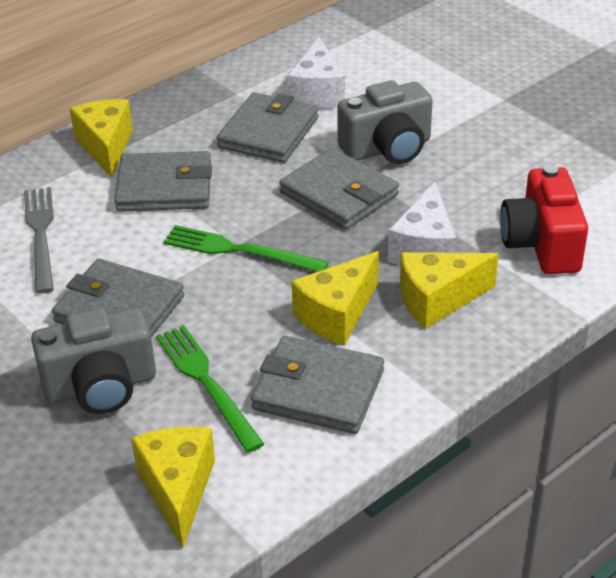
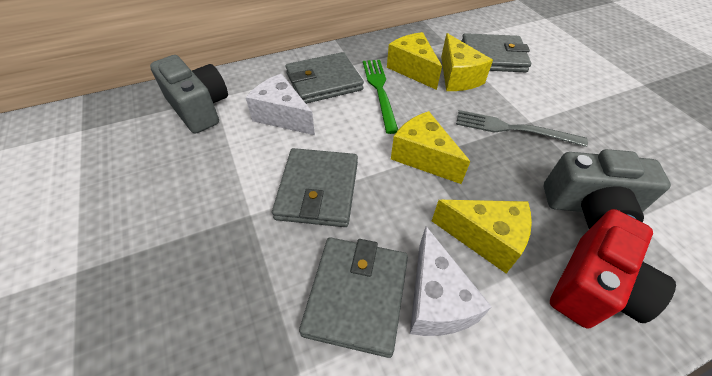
green fork: [156,325,264,453] [163,225,329,272] = 2 -> [363,60,398,134] = 1
grey wallet: [52,259,184,338] [114,151,212,212] [217,92,318,163] [251,336,384,434] [279,148,399,230] = 5 -> [272,148,358,227] [286,52,364,104] [299,237,408,358] [461,33,531,72] = 4

